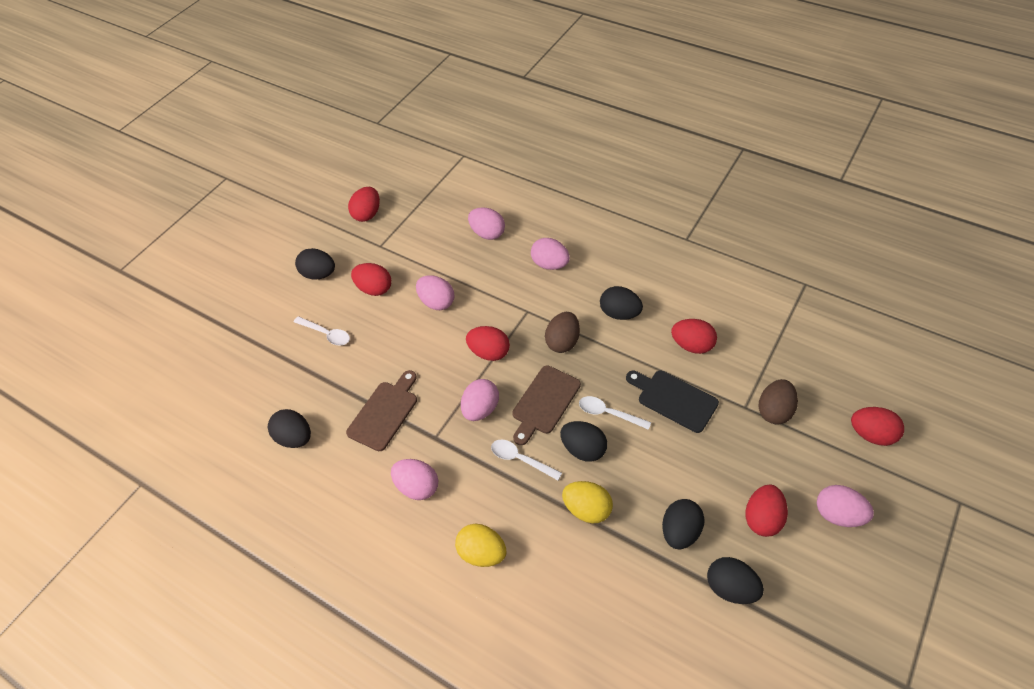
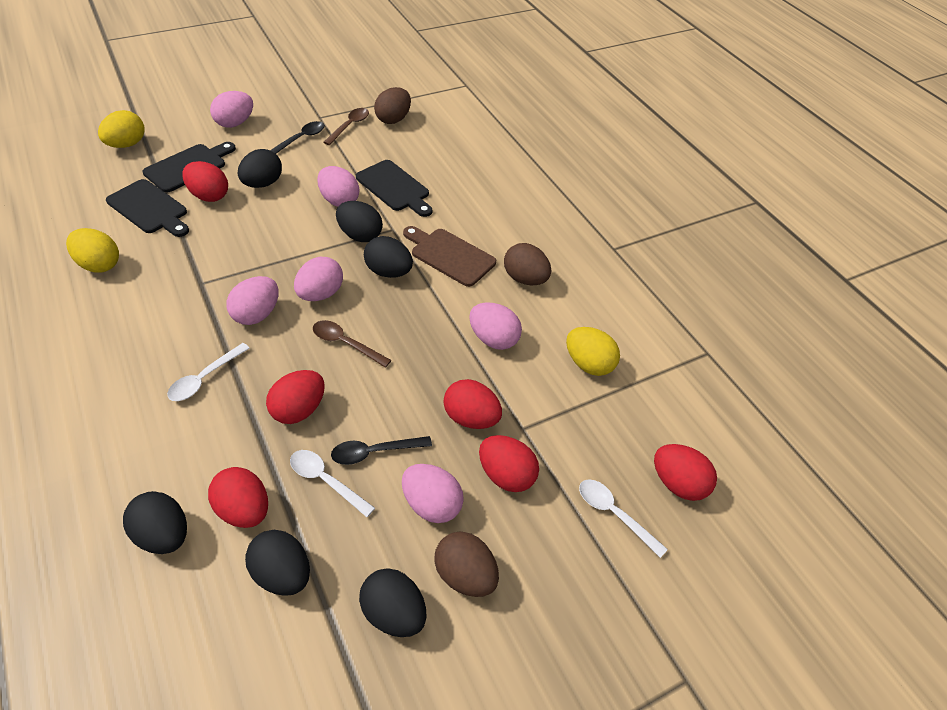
black cutting board: [626,371,719,433] = 1 -> [106,179,189,237] [142,142,236,193] [356,160,432,217] = 3
black spoon: none = 0 -> [270,121,325,154] [331,436,432,465] = 2
brown cutting board: [346,370,417,451] [512,366,581,445] = 2 -> [403,226,496,287] = 1
brown egg: [545,312,580,353] [758,379,798,424] = 2 -> [374,87,411,124] [434,531,499,597] [504,243,551,285] = 3
brown spoon: none = 0 -> [313,320,391,368] [323,108,369,145] = 2
yellow egg: [455,524,507,567] [562,481,613,523] = 2 -> [66,228,119,272] [98,110,145,148] [566,327,620,376] = 3

